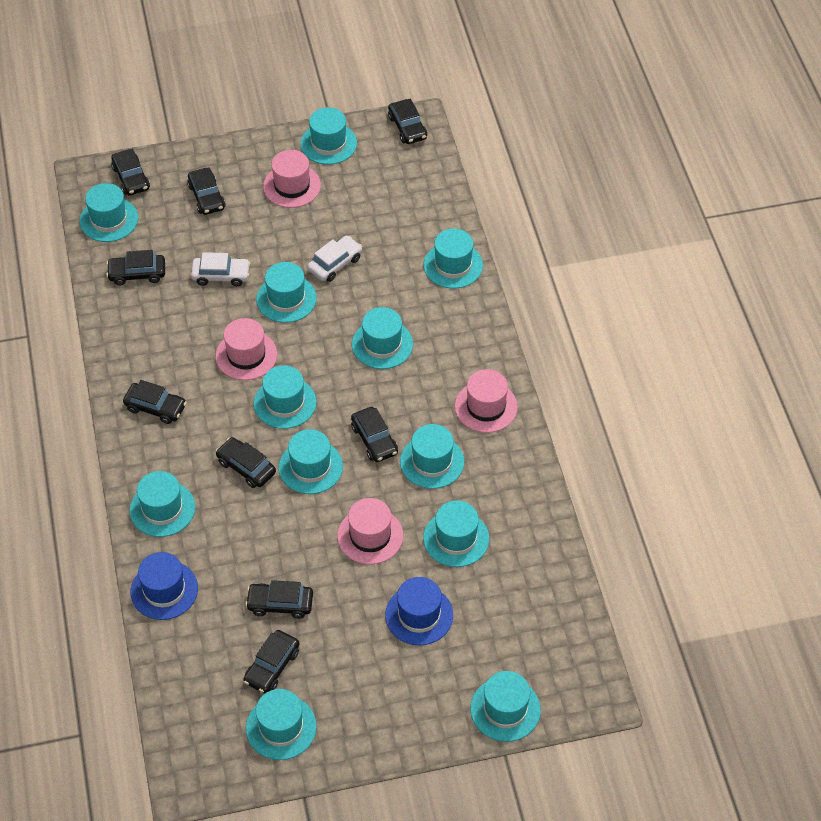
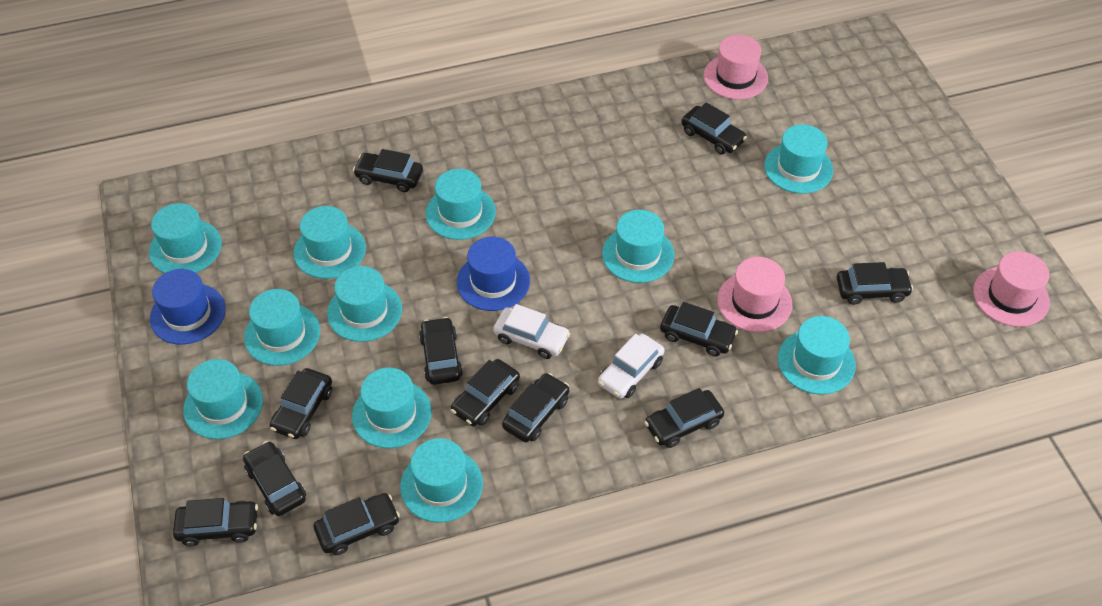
black car: [106,250,165,285] [111,148,150,196] [123,380,187,424] [187,167,225,215] [216,437,276,488] [244,630,299,694] [245,580,313,619] [351,407,398,462] [388,98,427,144] = 9 -> [173,498,258,546] [243,441,306,516] [270,368,332,439] [314,493,400,555] [353,149,423,192] [419,317,463,385] [451,359,520,426] [502,373,569,442] [644,388,724,448] [660,302,738,356] [681,102,747,155] [837,262,913,305] = 12
pink hat: [216,318,277,380] [263,150,321,208] [337,498,403,564] [455,369,518,433] = 4 -> [704,35,768,100] [718,257,792,332] [973,251,1050,327] = 3
turquoise hat: [80,183,138,242] [129,471,195,537] [246,689,317,760] [254,365,317,429] [256,262,317,323] [279,429,343,494] [300,107,357,165] [352,307,413,369] [400,424,464,489] [423,229,483,289] [423,500,489,567] [470,671,541,742] = 12 -> [149,203,222,273] [183,359,263,439] [244,289,320,366] [294,206,366,279] [327,266,402,342] [352,368,432,448] [400,438,483,523] [425,169,496,240] [602,210,674,283] [764,124,833,194] [778,316,856,394] = 11

